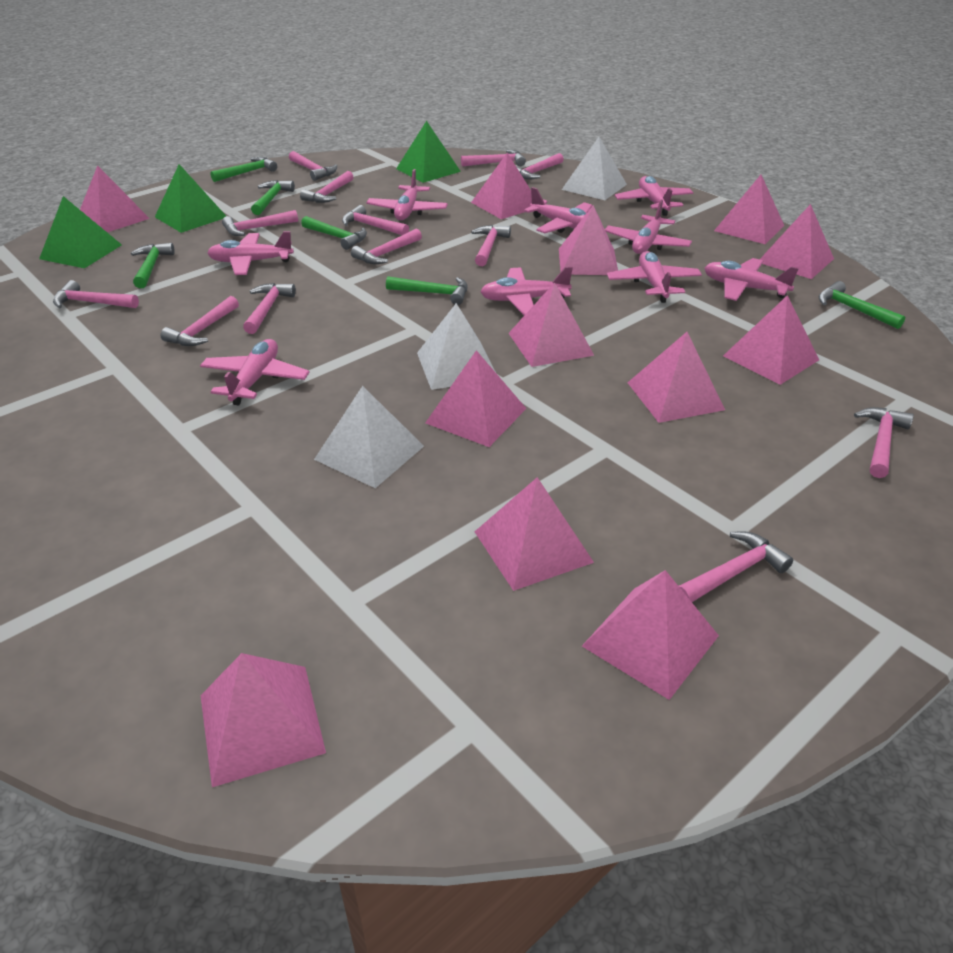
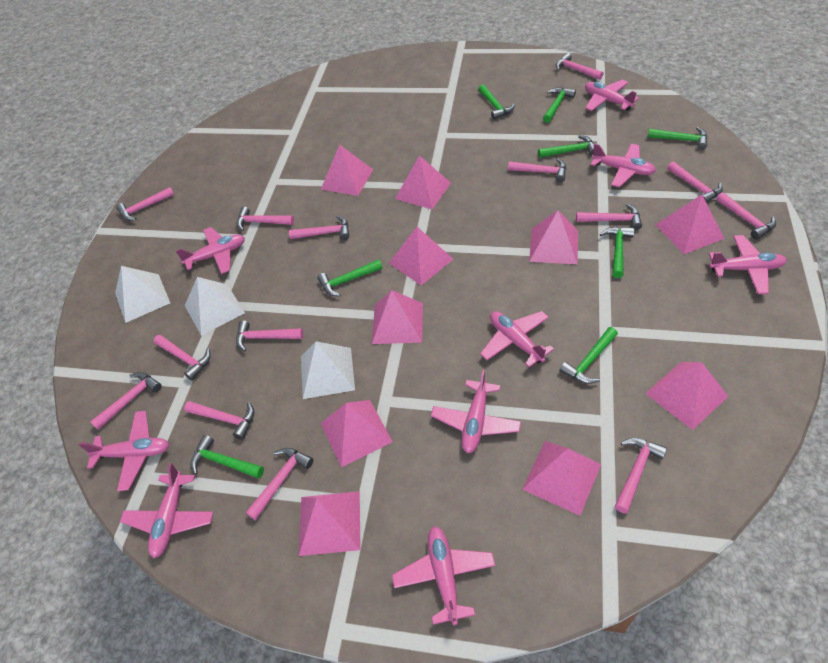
green hammer: [131,243,175,288] [210,157,277,182] [251,180,295,215] [301,216,367,250] [386,276,468,305] [818,281,905,329] = 6 -> [190,435,264,478] [317,259,383,296] [478,85,515,120] [538,135,594,158] [543,88,576,122] [559,327,618,384] [600,227,635,278] [648,127,707,150] = 8
green pyramid: [39,196,122,268] [155,164,226,233] [396,121,461,183] = 3 -> none = 0
pink hammer: [53,280,139,308] [160,296,239,346] [222,210,298,236] [243,283,296,334] [289,151,337,181] [300,171,353,203] [342,205,409,235] [351,229,422,264] [461,150,526,167] [471,225,511,266] [516,153,564,180] [679,532,793,602] [854,407,914,478] = 13 -> [90,372,162,430] [116,187,174,221] [154,335,211,381] [184,401,254,440] [236,207,294,231] [236,320,303,352] [246,448,313,520] [289,216,349,240] [508,158,566,182] [555,53,603,80] [576,204,642,230] [615,438,667,514] [667,162,723,203] [716,192,776,239] = 14
pink pyramid: [80,165,150,232] [201,653,326,787] [425,350,527,447] [471,153,532,219] [475,477,594,591] [509,282,594,367] [559,205,618,275] [582,570,719,700] [627,332,725,423] [714,175,784,244] [723,295,819,385] [760,204,834,279] = 12 -> [299,491,361,556] [321,145,373,196] [321,400,393,467] [372,290,423,344] [389,227,453,285] [395,155,451,210] [522,441,601,516] [529,210,578,264] [645,362,729,430] [656,195,725,254] = 10

